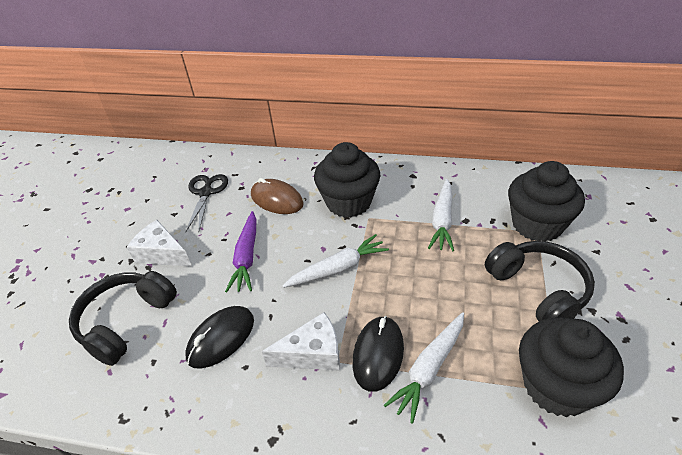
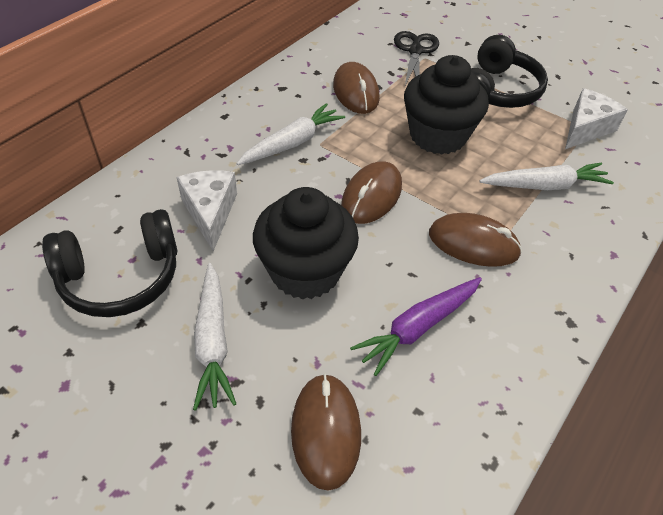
black cupcake: [314,142,380,218] [508,161,585,241] [519,317,624,417] = 3 -> [253,187,359,300] [404,55,489,155] = 2
black mouse: [185,306,254,369] [352,316,404,392] = 2 -> none = 0
brown mouse: [251,178,303,214] = 1 -> [291,374,361,491] [333,62,380,114] [341,161,402,224] [429,213,522,267] = 4

